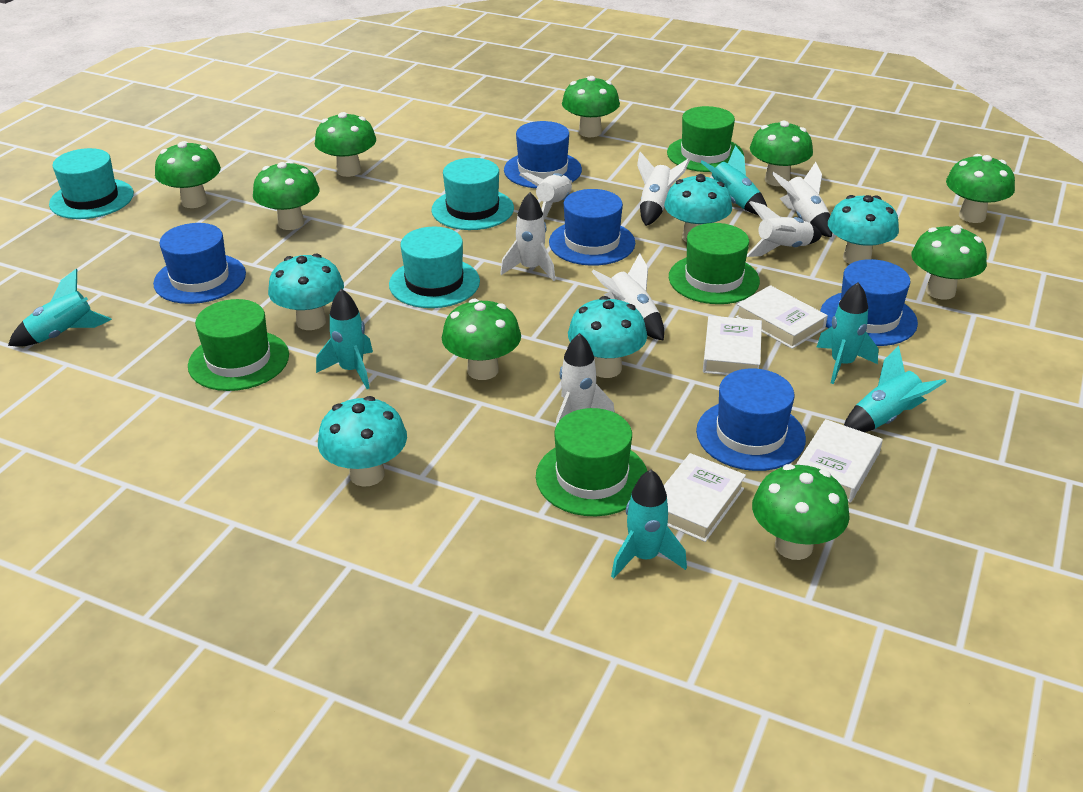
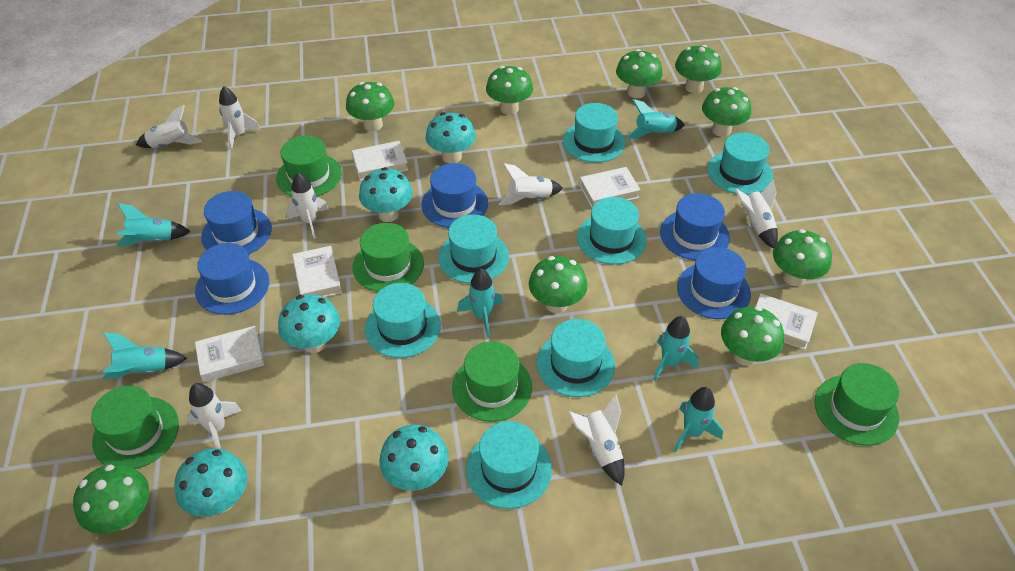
green hat: [188,299,289,391] [536,408,647,516] [667,106,744,172] [669,223,760,304] = 4 -> [91,386,179,469] [276,136,342,197] [352,223,424,292] [452,341,532,422] [814,363,899,446] = 5
turquoise hat: [49,148,134,219] [389,227,480,308] [432,158,514,230] = 3 -> [365,283,441,358] [438,214,509,284] [466,421,552,509] [537,319,615,397] [563,103,625,163] [577,197,647,265] [707,133,773,195] = 7
white book: [664,453,746,542] [703,316,762,375] [736,285,828,349] [796,419,883,503] = 4 -> [195,326,265,382] [292,246,342,297] [352,141,408,181] [579,167,640,208] [756,294,818,350] = 5

